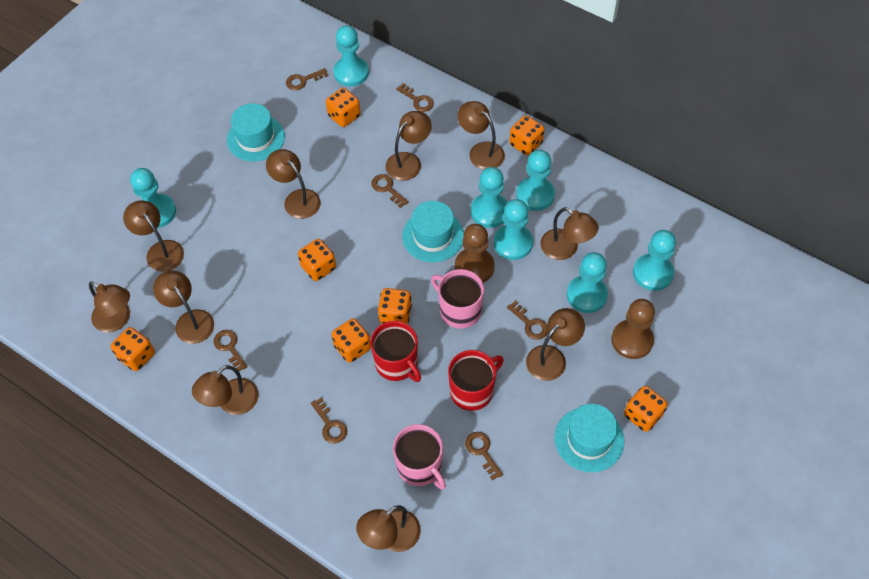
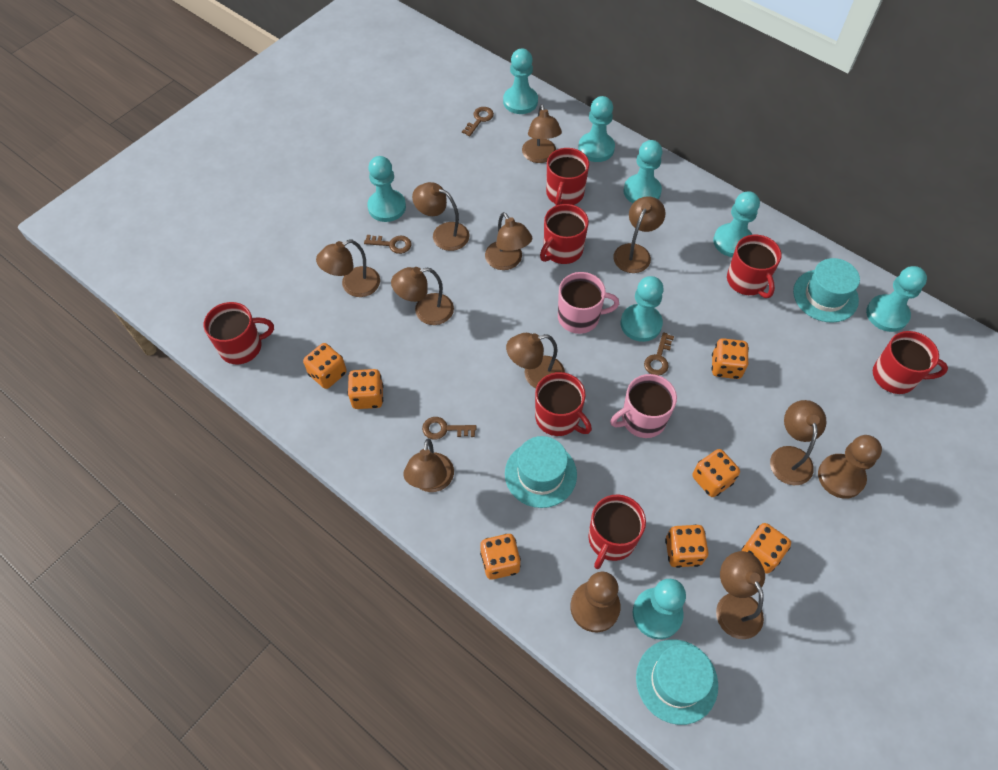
brown key: [213,330,247,371] [286,68,328,90] [311,398,347,444] [371,174,408,208] [396,83,434,112] [465,432,503,480] [507,301,548,340] = 7 -> [364,235,411,254] [422,417,476,439] [462,107,494,136] [644,332,674,375] = 4
red mug: [370,321,421,382] [448,350,504,411] = 2 -> [204,302,274,364] [535,372,592,436] [540,204,589,264] [546,148,589,205] [588,494,646,569] [727,235,781,298] [873,331,948,394] = 7
turquoise pawn: [130,168,176,228] [333,25,369,87] [471,167,508,228] [494,199,533,260] [516,150,555,211] [567,252,608,313] [633,230,676,291] = 7 -> [367,156,406,222] [503,48,538,114] [578,96,615,162] [621,276,664,342] [624,140,663,203] [633,579,686,639] [713,191,760,257] [866,266,927,332] = 8

